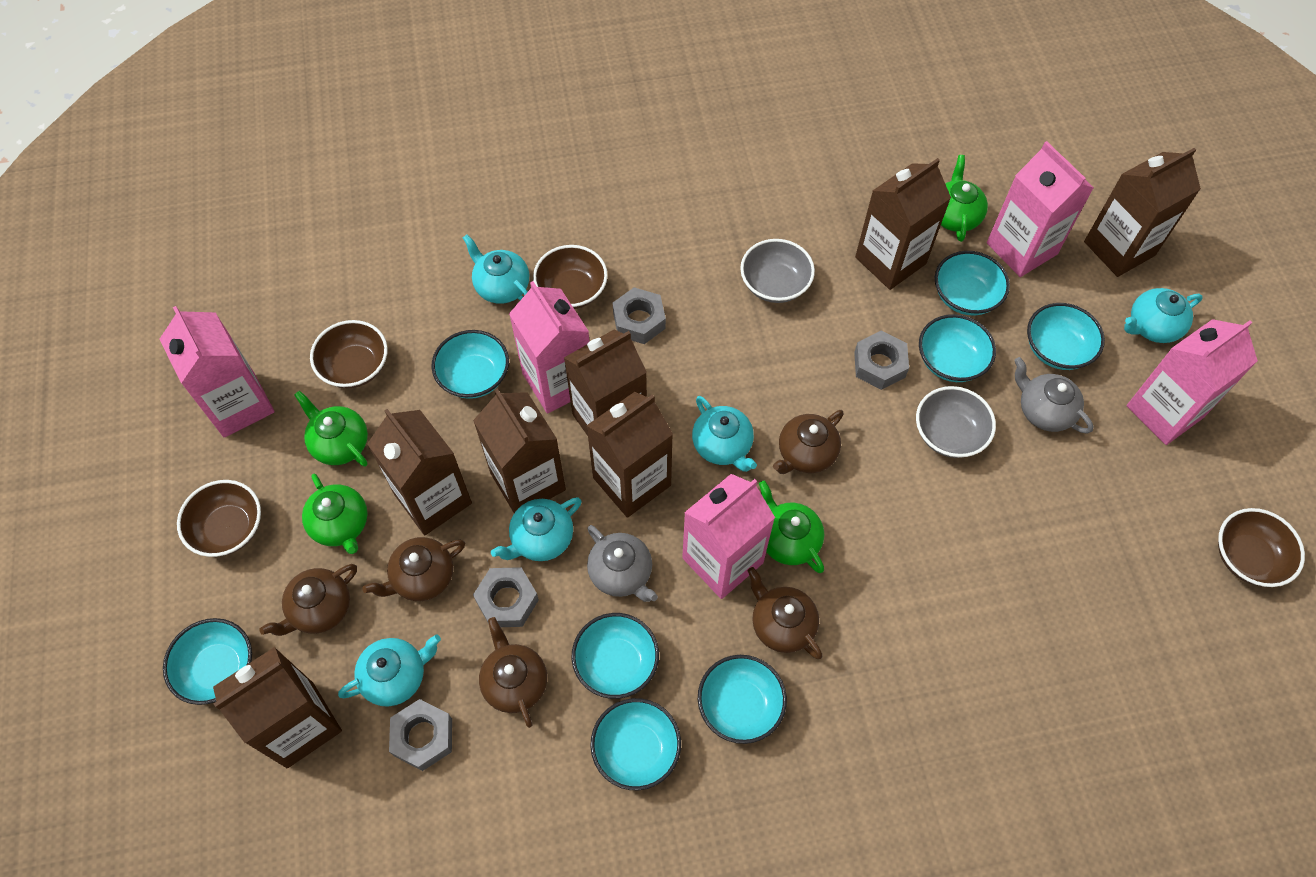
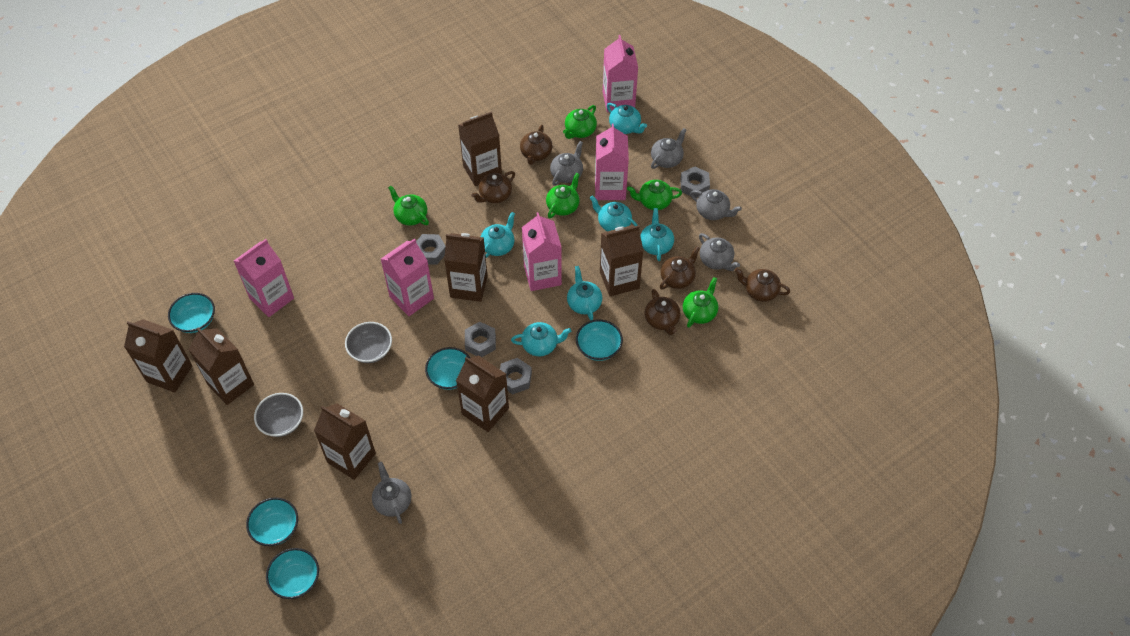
brown bowl: [177,480,261,557] [310,320,388,388] [533,245,608,309] [1218,508,1305,587] = 4 -> none = 0
green teapot: [294,390,368,467] [302,474,368,554] [759,481,824,573] [941,155,988,242] = 4 -> [388,186,429,226] [546,173,580,218] [563,105,597,139] [627,180,682,210] [683,277,718,328] = 5
grey teapot: [587,525,658,602] [1014,357,1093,434] = 2 -> [372,462,411,524] [550,141,583,186] [651,128,687,169] [690,189,742,220] [699,233,740,271] = 5
turquoise bowl: [163,618,252,705] [432,330,509,399] [572,613,659,699] [590,698,681,790] [698,655,787,744] [919,314,996,382] [935,251,1010,315] [1027,303,1105,370] = 8 -> [168,293,215,333] [246,498,298,546] [266,548,319,599] [425,347,470,390] [576,319,623,361] = 5
turquoise teapot: [338,634,441,707] [463,234,529,304] [491,497,582,561] [692,396,757,472] [1124,288,1203,343] = 5 -> [481,212,515,258] [511,322,571,356] [567,266,602,320] [590,196,638,231] [607,103,647,134] [640,208,674,261] = 6

